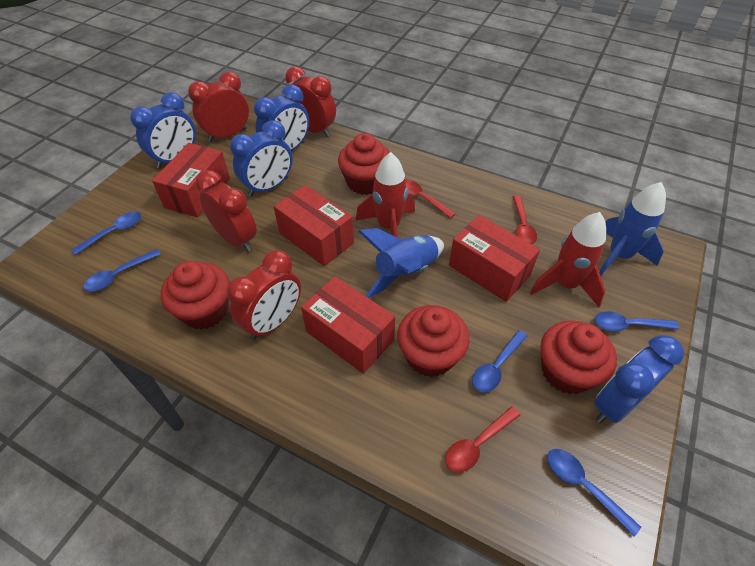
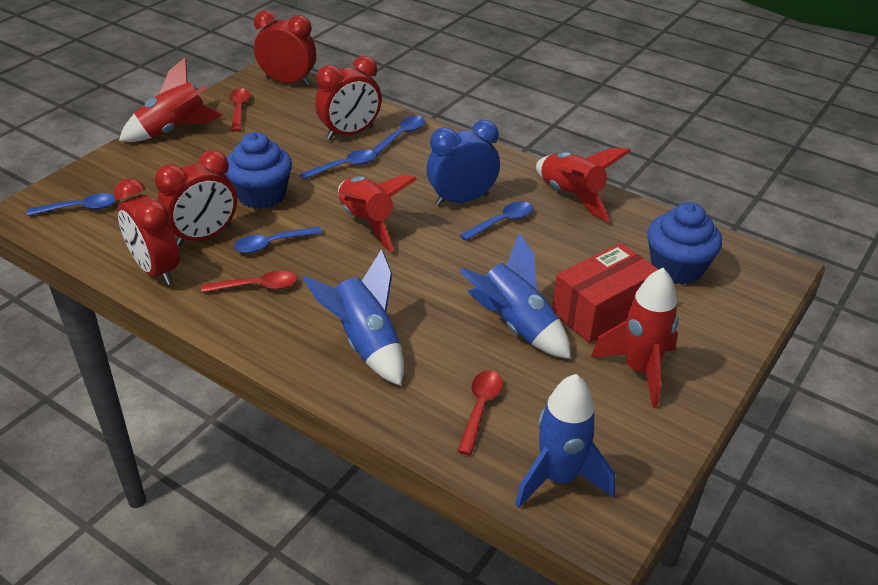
blue clock: [130,92,196,169] [230,120,293,197] [254,85,309,151] [594,335,684,423] = 4 -> [426,120,500,206] = 1
blue cupcake: none = 0 -> [225,132,292,209] [647,202,722,285] = 2
blue rocket: [358,228,444,298] [599,182,666,276] = 2 -> [303,249,404,386] [460,233,571,359] [515,374,615,509] = 3
red box: [152,143,230,218] [274,185,354,266] [301,276,395,374] [449,215,540,302] = 4 -> [552,243,659,343] = 1
red cupcake: [161,261,230,330] [338,133,390,195] [397,305,470,377] [540,320,617,394] = 4 -> none = 0
red rocket: [356,152,415,238] [530,212,606,307] = 2 -> [119,58,223,142] [338,175,417,252] [536,148,631,222] [591,268,679,408] = 4

